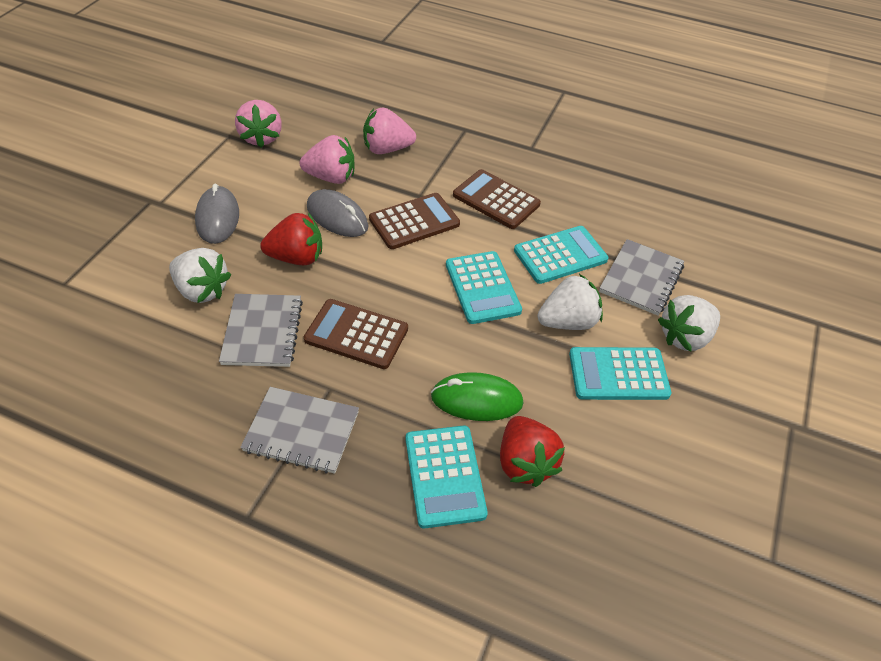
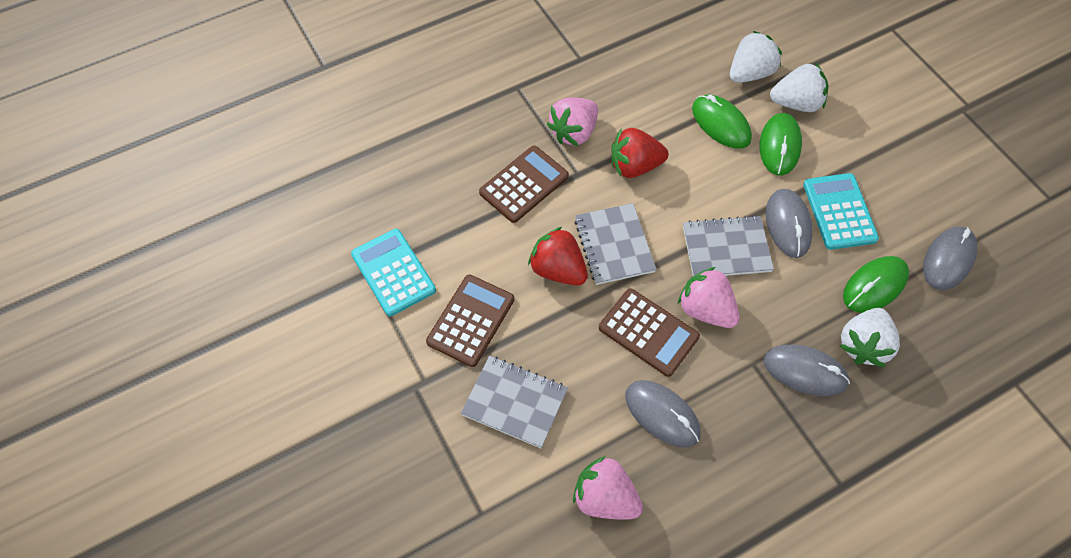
green mouse: [431,372,523,421] = 1 -> [692,95,752,149] [760,113,802,176] [843,256,909,313] = 3
grey mouse: [195,184,239,244] [307,189,368,237] = 2 -> [625,380,701,448] [763,345,850,396] [766,189,813,258] [923,227,977,290] = 4
turquoise calculator: [406,426,488,528] [446,251,522,324] [514,226,608,284] [569,347,672,400] = 4 -> [351,229,436,316] [803,173,879,250] = 2

